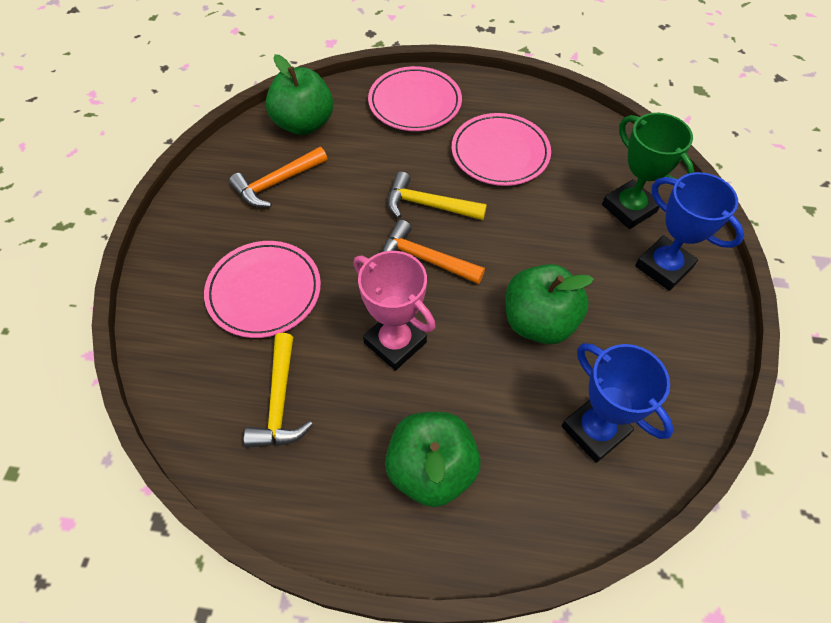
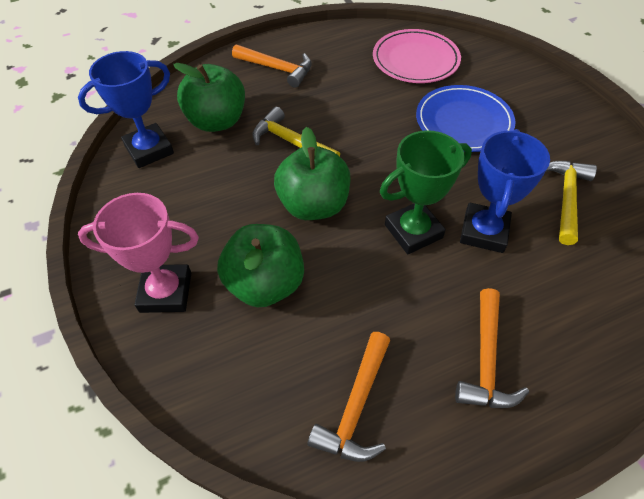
blue plate: none = 0 -> [416,85,515,152] = 1
orange hammer: [229,147,327,207] [382,220,485,284] = 2 -> [232,44,312,88] [308,332,390,462] [455,288,529,408] = 3
pink plate: [204,241,321,338] [368,66,462,131] [452,113,551,186] = 3 -> [373,29,461,83] = 1

